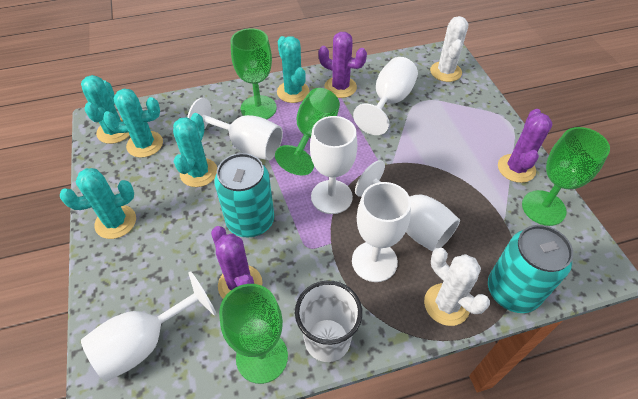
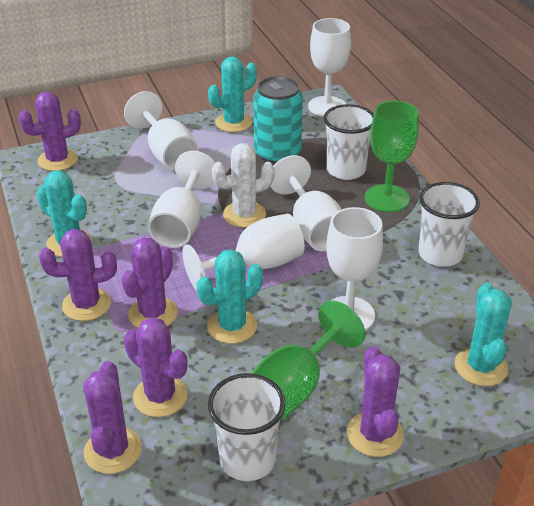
green goblet: [219,284,288,384] [231,28,277,119] [275,88,340,175] [522,127,610,226] = 4 -> [251,300,366,420] [365,101,419,212] = 2
purple cactus: [211,226,262,299] [318,32,367,98] [498,109,552,183] = 3 -> [19,92,81,171] [39,229,117,321] [83,361,142,474] [121,238,178,328] [124,317,188,417] [347,346,404,457] = 6
turquoise cactus: [60,168,136,239] [81,75,129,144] [103,89,163,158] [173,113,217,187] [277,36,310,103] = 5 -> [37,170,92,257] [197,249,263,344] [208,56,257,132] [455,283,512,386] = 4
turquoise can: [214,153,274,238] [488,225,573,313] = 2 -> [254,76,303,164] = 1
white cactus: [424,248,490,326] [430,16,468,82] = 2 -> [212,143,275,227] = 1
white cup: [295,280,362,362] = 1 -> [208,373,286,481] [323,104,374,180] [418,182,480,267] = 3

